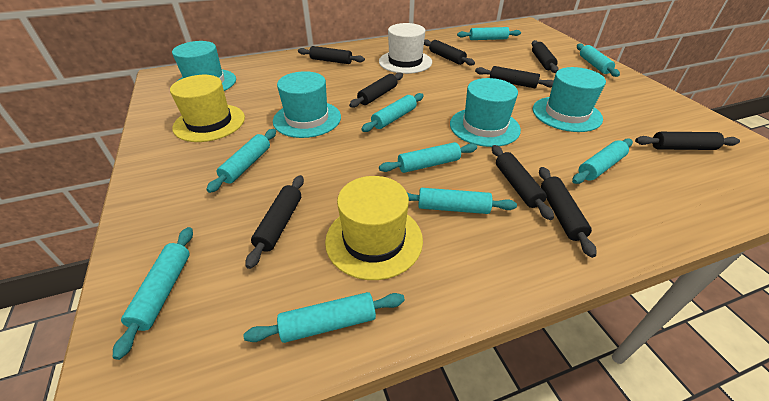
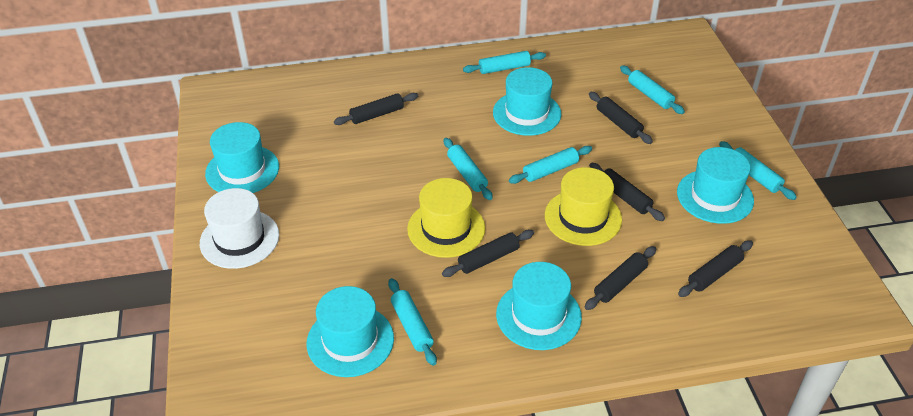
black rolling pin: [245,175,304,269] [298,46,365,64] [349,72,403,108] [424,39,475,66] [475,66,554,88] [492,145,554,220] [532,40,559,73] [539,167,597,258] [635,132,740,150] = 9 -> [334,93,418,125] [442,230,534,277] [585,246,656,310] [589,92,653,144] [589,163,665,221] [678,240,753,297] = 6
turquoise hat: [172,41,236,91] [273,71,341,138] [450,78,521,147] [533,67,606,132] = 4 -> [205,122,279,193] [306,286,394,377] [493,67,561,136] [496,262,582,350] [677,147,754,224] = 5
turquoise rolling pin: [113,227,193,360] [206,129,276,193] [243,292,405,343] [361,93,424,132] [379,142,477,173] [407,188,517,214] [457,27,521,40] [572,138,633,184] [577,43,620,77] = 9 -> [388,278,437,366] [444,138,493,200] [463,51,546,74] [509,146,592,184] [620,66,685,114] [719,141,797,200] = 6

